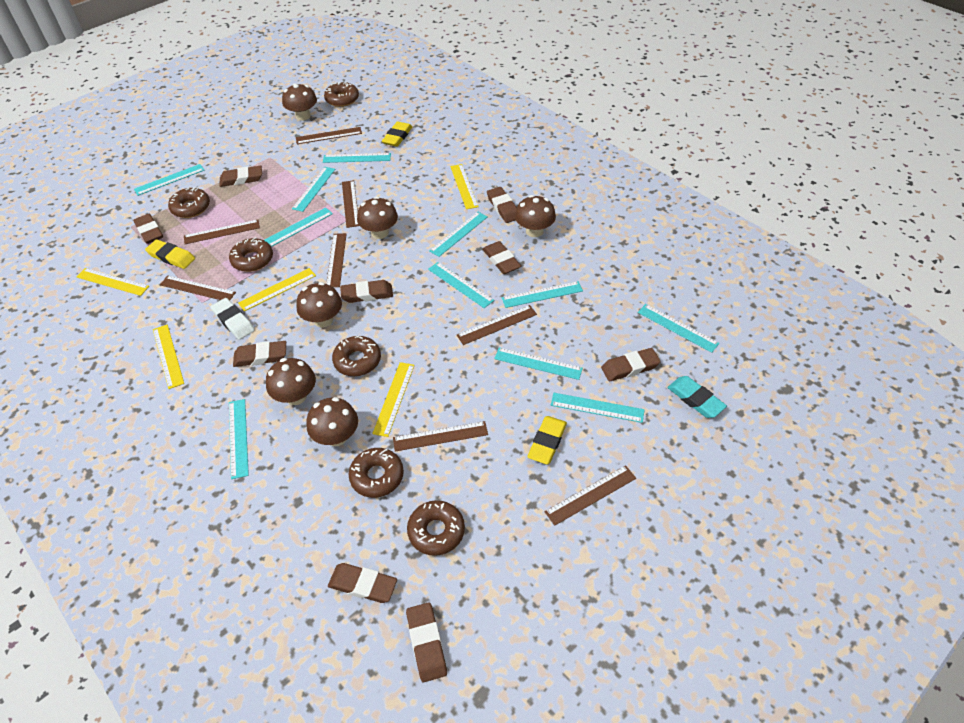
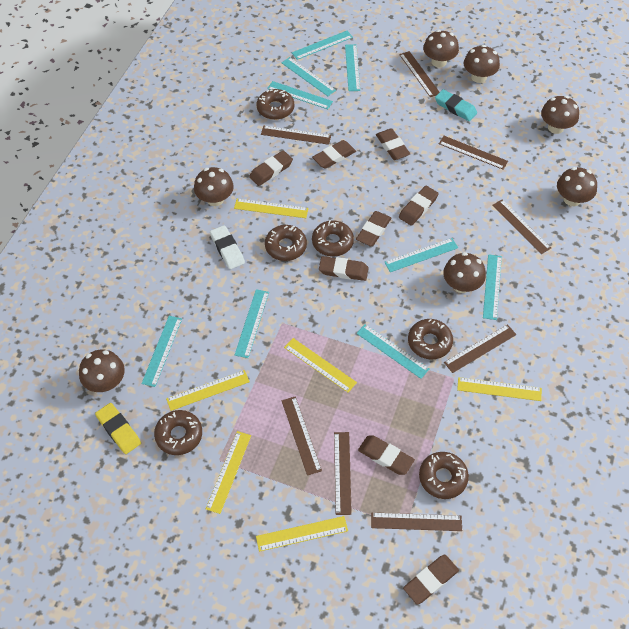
brown eraser: [133,214,163,244] [220,166,262,187] [233,341,286,367] [328,563,397,603] [340,280,393,303] [406,602,447,682] [482,241,521,274] [487,187,517,223] [601,348,661,381] = 9 -> [249,150,293,186] [312,140,356,169] [319,256,369,281] [356,211,391,246] [358,435,415,475] [376,128,410,160] [399,186,439,226] [403,555,459,604] = 8
brown mushroom: [266,358,316,405] [282,83,317,121] [296,282,342,328] [306,397,358,446] [357,196,398,239] [515,195,556,237] = 6 -> [79,350,125,392] [194,167,234,206] [423,30,459,67] [443,252,486,293] [464,45,500,83] [541,96,579,134] [557,167,597,206] = 7
turquoise ruler: [134,164,204,196] [229,399,249,479] [264,208,333,247] [292,167,335,212] [323,153,391,163] [428,262,494,308] [429,212,488,257] [494,348,583,380] [502,281,583,308] [551,393,645,423] [638,304,720,353] = 11 -> [141,316,182,387] [235,289,269,358] [267,81,333,109] [281,57,336,96] [292,31,353,60] [345,44,360,91] [356,324,429,379] [384,238,458,272] [483,254,502,320] = 9
yellow eraser: [145,239,195,269] [382,121,412,147] [527,416,567,465] = 3 -> [95,403,141,454] = 1
yellow ruler: [77,268,149,296] [153,325,184,389] [238,268,316,311] [372,362,415,437] [450,164,479,209] = 5 -> [166,370,250,411] [206,431,251,514] [234,199,309,218] [256,516,348,552] [284,338,357,393] [457,377,542,401] = 6

